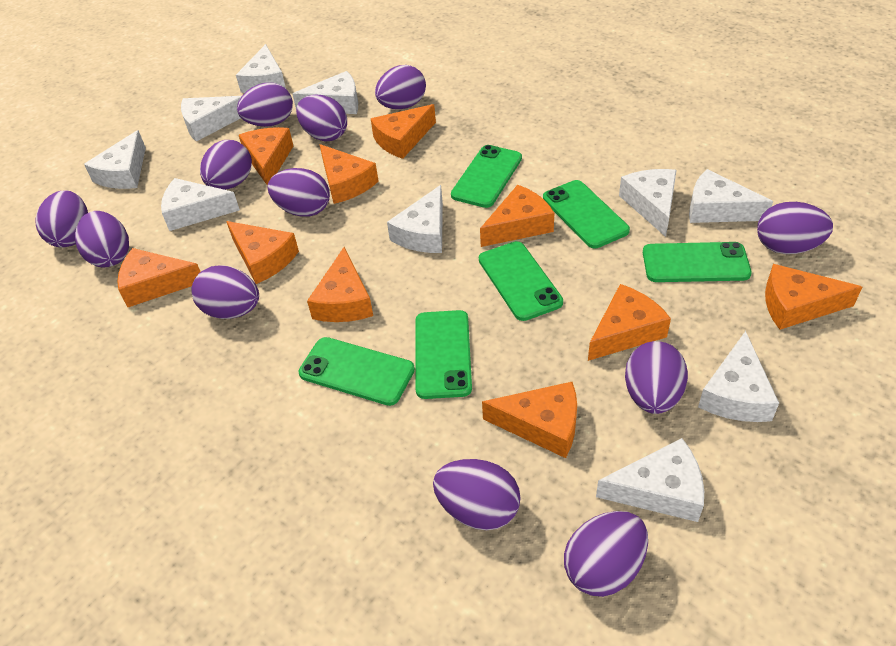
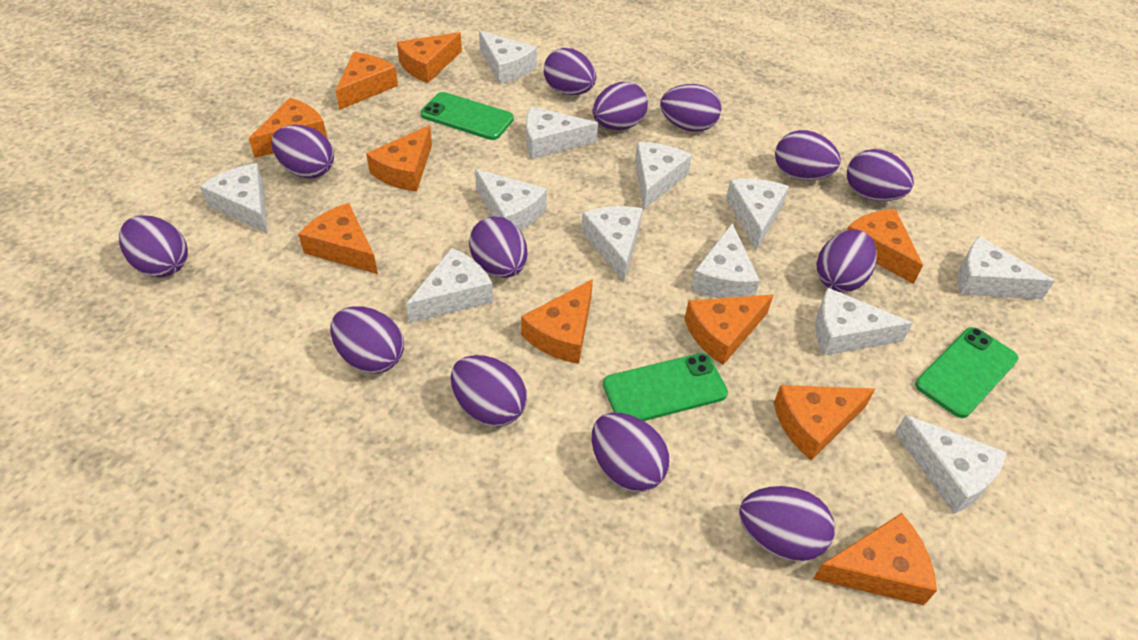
green phone: [299,337,415,406] [415,310,472,399] [451,145,522,208] [479,241,563,321] [543,180,630,248] [643,242,752,282] = 6 -> [420,92,514,140] [603,353,728,421] [915,327,1018,418] = 3
purple egg: [35,190,88,247] [75,211,129,268] [191,265,259,319] [200,140,252,190] [237,83,293,127] [267,168,330,217] [296,95,347,142] [375,65,426,109] [433,459,521,530] [564,511,648,597] [625,341,688,414] [757,202,833,254] = 12 -> [119,215,188,277] [271,125,334,178] [330,306,404,374] [451,355,527,427] [469,216,527,278] [544,48,596,95] [592,82,648,130] [592,413,669,492] [660,84,722,132] [739,486,835,561] [775,130,841,181] [816,230,877,292] [847,149,914,201] = 13
white cheese: [84,130,146,189] [161,178,240,231] [181,96,242,142] [236,44,286,93] [293,71,358,114] [387,185,443,253] [596,438,704,522] [619,169,677,237] [689,169,773,223] [698,331,779,422] = 10 -> [200,163,268,234] [406,248,493,323] [475,169,547,230] [479,31,537,84] [526,106,598,159] [581,206,643,282] [635,142,692,209] [691,223,760,298] [726,179,789,250] [815,288,913,356] [895,415,1007,514] [957,236,1055,299] = 12

